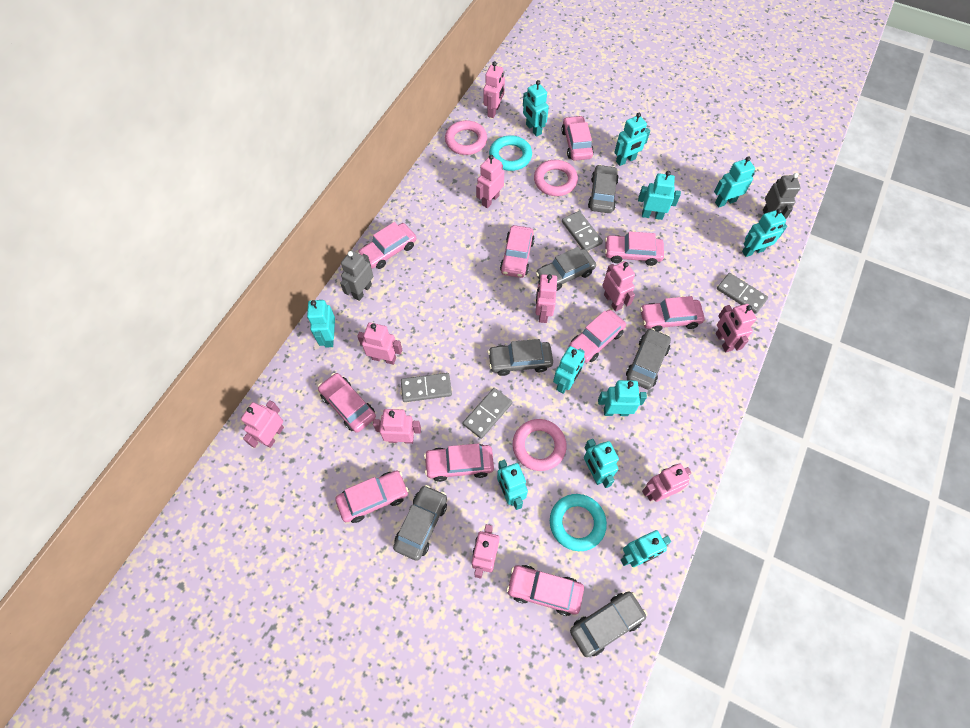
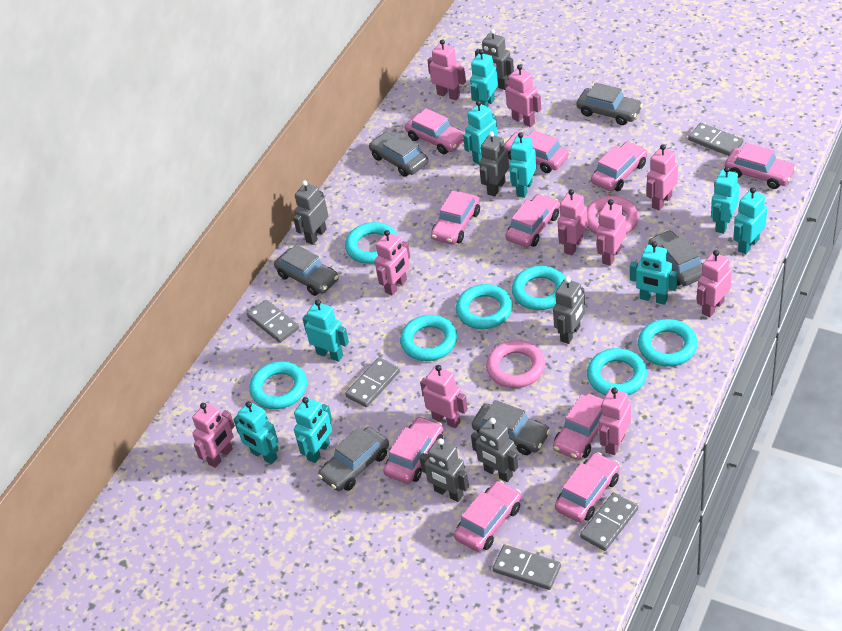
grey domino: [401,373,452,402] [463,388,512,439] [562,211,603,251] [717,273,768,314] = 4 -> [247,300,299,343] [345,358,400,407] [492,545,561,590] [580,492,638,551] [688,123,743,156] = 5
grey robot: [340,250,373,301] [763,173,801,219] = 2 -> [293,180,328,245] [420,438,469,502] [471,418,518,482] [475,29,514,90] [479,131,509,197] [553,277,585,344] = 6
pink ring: [445,120,487,155] [513,419,567,471] [534,160,578,196] = 3 -> [486,340,545,388] [587,196,639,234] = 2
turquoise ring: [489,135,532,171] [550,494,607,551] = 2 -> [249,361,307,409] [345,222,398,264] [400,315,457,361] [456,284,513,329] [512,266,565,310] [587,348,647,395] [638,319,698,367] = 7
turquoise robot: [307,300,335,348] [497,460,528,510] [523,80,549,137] [553,346,585,394] [584,439,619,488] [598,380,647,416] [614,113,650,166] [621,530,671,567] [638,171,681,220] [714,156,755,207] [742,208,787,257] = 11 -> [234,401,279,464] [294,397,332,463] [302,300,349,362] [463,101,498,165] [470,49,498,107] [509,132,537,198] [630,241,677,305] [711,167,740,234] [733,187,767,255] = 9

